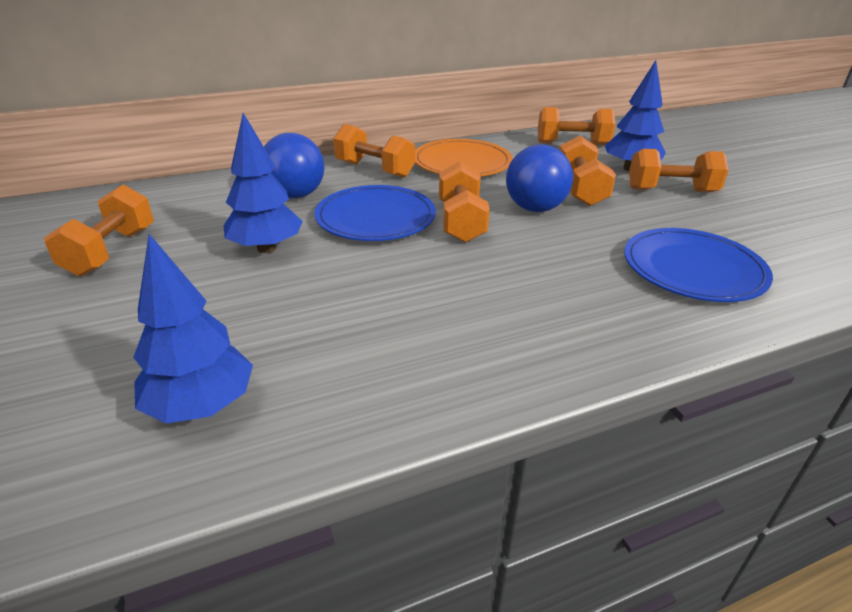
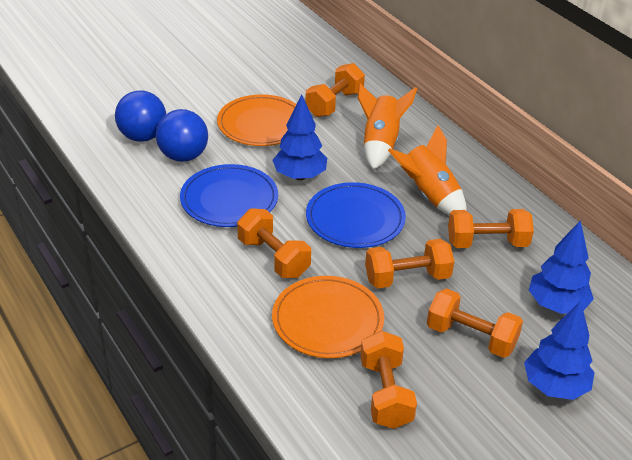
orange plate: [415,139,513,176] = 1 -> [217,94,296,146] [272,276,384,358] = 2
orange rocket: none = 0 -> [358,83,417,170] [388,125,467,216] = 2

